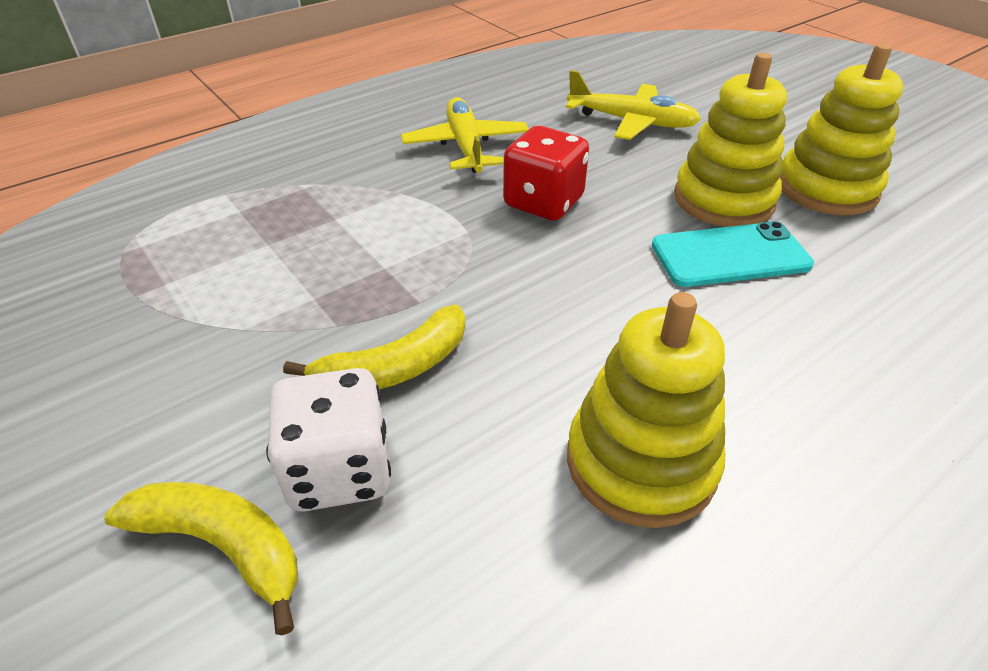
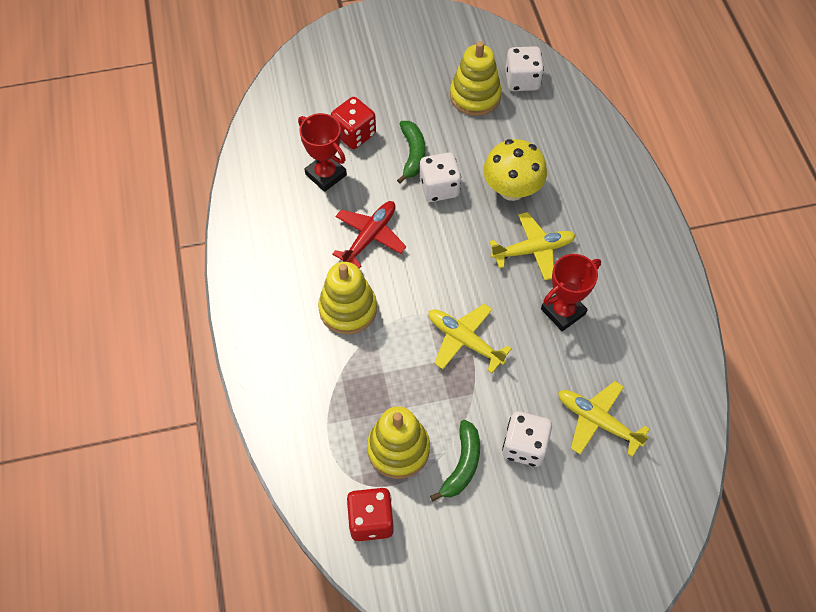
green banana: none = 0 -> [397,121,425,184] [430,420,480,501] = 2
red dice: [503,126,589,220] = 1 -> [331,97,376,149] [346,488,394,541] = 2
red plane: none = 0 -> [332,201,406,269] = 1
red trophy: none = 0 -> [298,113,347,192] [541,254,601,331] = 2
turquoise phone: [652,221,814,287] = 1 -> none = 0
white dice: [266,368,391,512] = 1 -> [420,153,461,202] [502,411,552,467] [505,46,544,91] = 3
yellow banana: [104,482,298,636] [283,305,465,389] = 2 -> none = 0
yellow mushroom: none = 0 -> [483,139,547,201] = 1
yellow plane: [401,97,529,173] [565,70,701,140] = 2 -> [429,304,512,373] [489,212,576,280] [558,381,650,457] = 3

